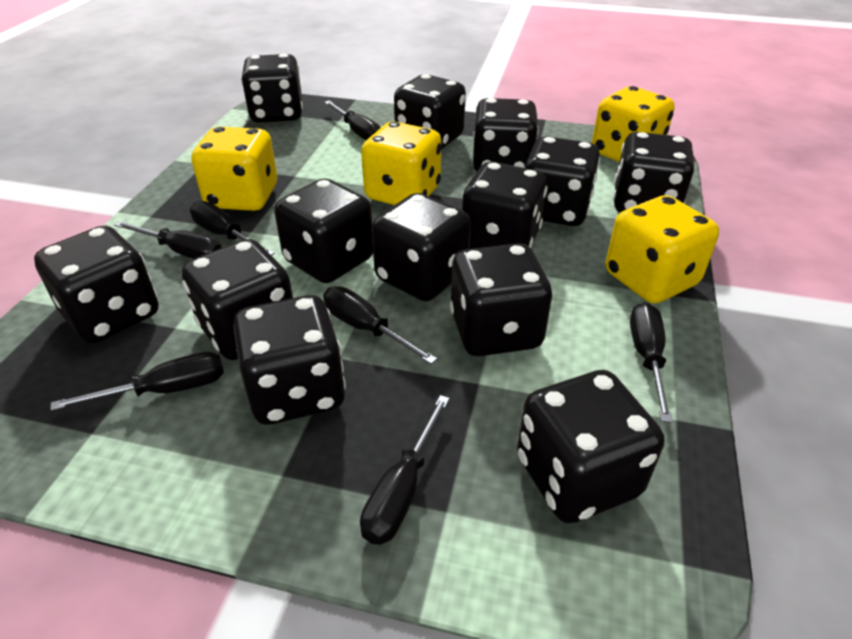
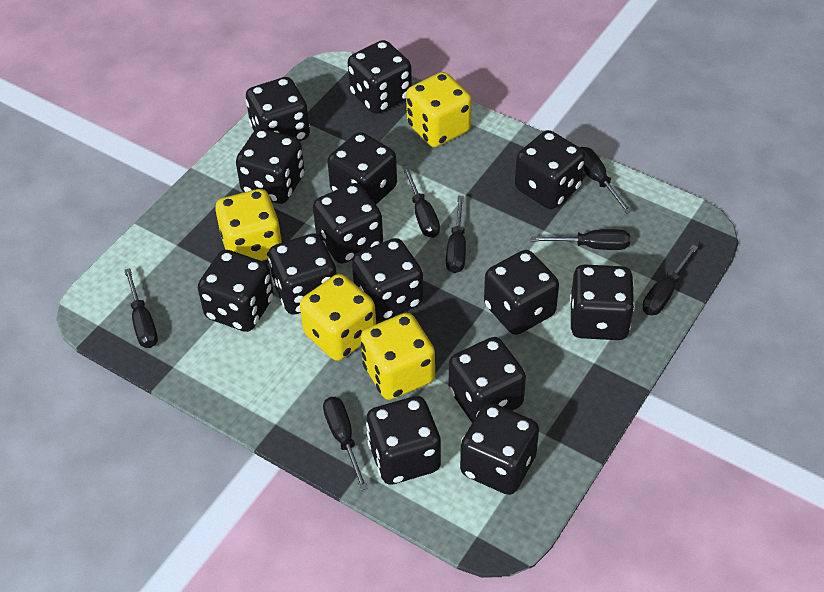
black dice: [34,226,159,343] [182,239,293,360] [233,295,346,425] [241,54,303,123] [274,178,373,283] [372,193,471,301] [394,74,466,149] [450,243,552,356] [462,162,548,249] [473,98,539,171] [517,370,664,523] [524,136,600,226] [613,132,694,213] = 13 -> [198,250,274,332] [236,129,304,204] [246,77,310,141] [268,233,337,315] [313,183,383,264] [328,132,397,204] [348,40,412,114] [352,238,423,321] [366,396,441,484] [449,337,526,423] [460,403,539,495] [484,250,559,335] [515,130,585,209] [570,264,635,340] = 14

